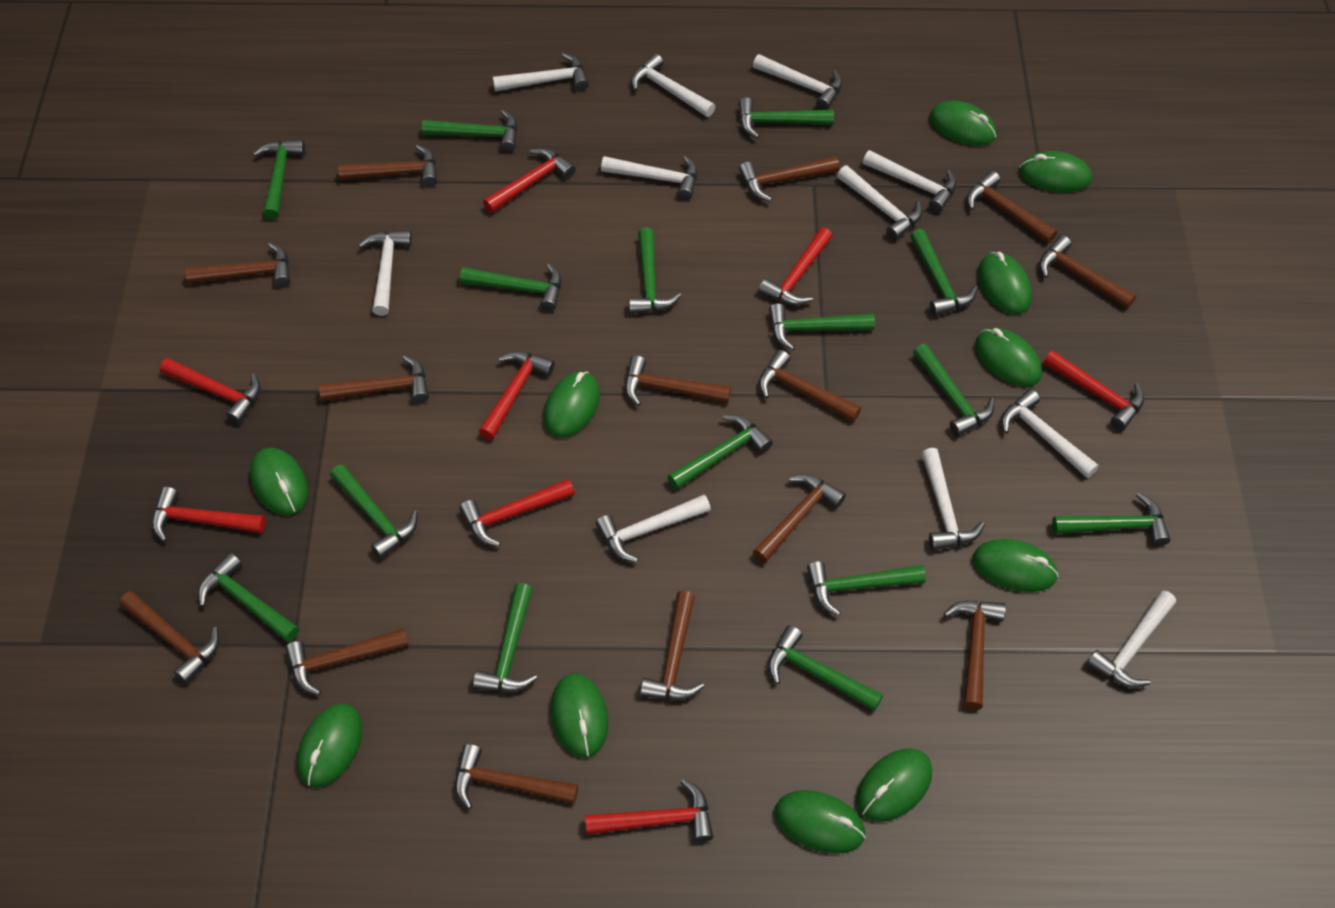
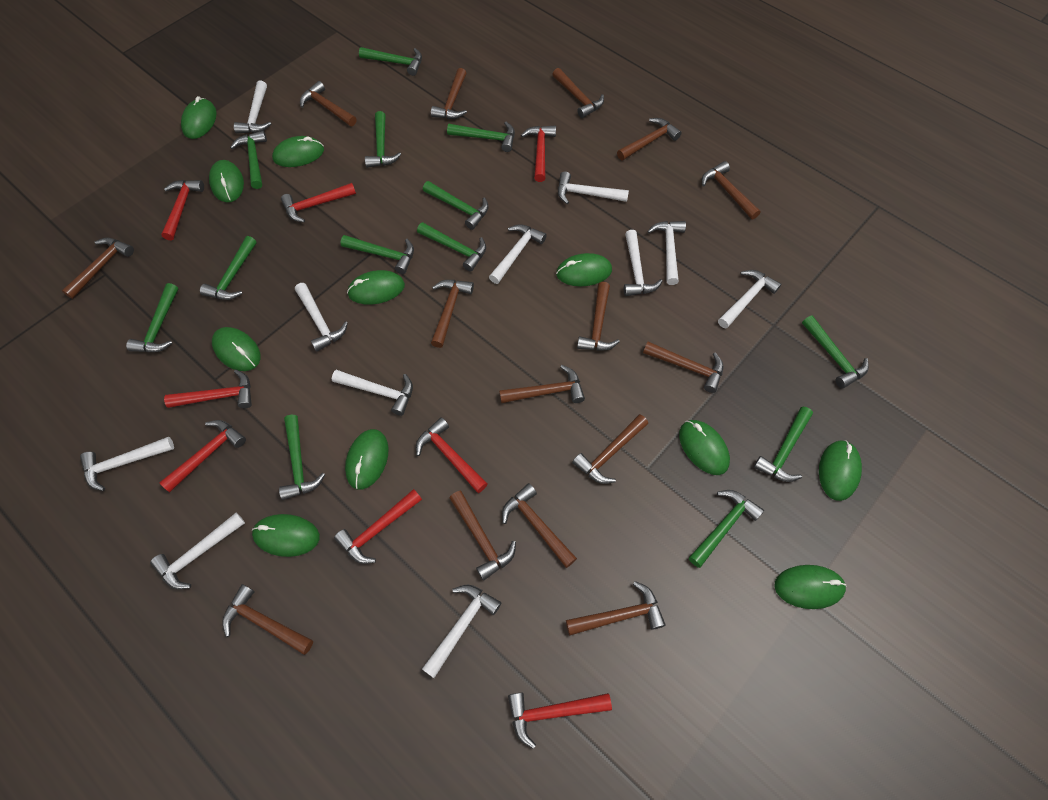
brown hammer: [119,591,220,684] [185,243,290,287] [285,628,409,695] [319,355,429,403] [338,145,437,186] [455,744,578,809] [625,355,731,406] [640,591,705,700] [739,156,839,202] [753,474,846,563] [759,350,861,422] [944,601,1006,710] [967,171,1058,244] [1039,235,1136,309] = 14 -> [62,237,134,299] [222,584,313,655] [300,81,357,126] [431,68,467,119] [431,280,474,348] [449,491,516,581] [499,365,585,403] [502,483,577,568] [552,68,604,118] [566,581,666,635] [572,414,648,484] [577,282,620,350] [617,118,681,160] [643,342,724,393] [702,161,761,219] = 15
green hammer: [198,553,299,642] [253,140,305,219] [330,464,417,559] [422,110,517,152] [460,264,561,311] [473,583,537,692] [629,227,681,314] [667,415,773,490] [738,97,834,139] [768,625,883,711] [769,303,875,351] [807,561,926,616] [910,229,978,316] [913,344,995,436] [1052,492,1171,546] = 15 -> [126,283,178,352] [200,236,257,300] [230,131,267,189] [279,415,325,500] [340,235,414,274] [359,47,422,76] [365,111,401,168] [417,222,486,272] [423,181,489,230] [447,122,515,152] [689,490,764,568] [754,407,813,482] [802,315,869,389] = 13

